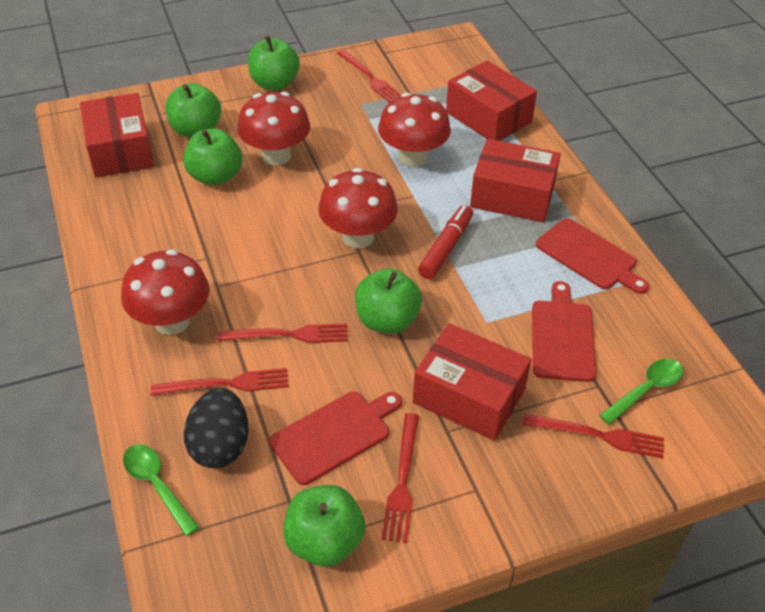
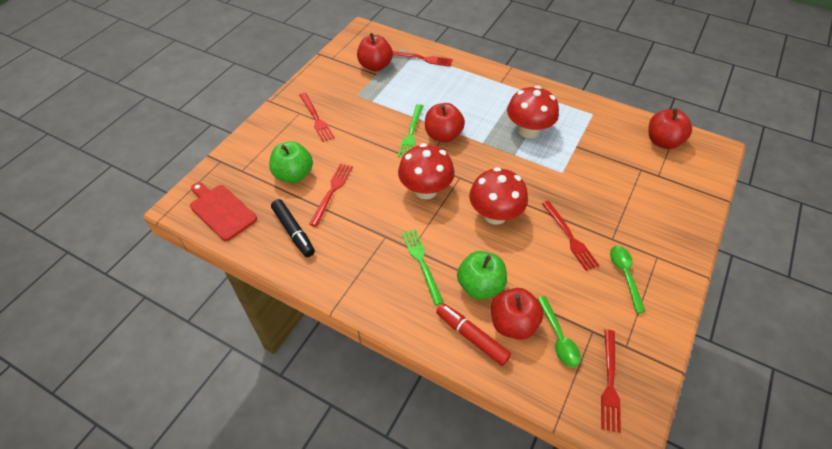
black egg: [184,388,249,468] = 1 -> none = 0
black marker: none = 0 -> [271,199,315,257] = 1
green apple: [166,83,221,138] [183,128,242,186] [248,35,300,90] [283,485,366,567] [355,268,422,334] = 5 -> [269,141,313,183] [457,251,507,300] = 2
green fork: none = 0 -> [398,104,423,157] [402,229,444,305] = 2
red apple: none = 0 -> [357,33,393,71] [425,103,465,143] [491,288,544,340] [648,108,692,149] = 4
red box: [80,93,154,177] [413,323,531,441] [446,61,537,141] [470,139,561,222] = 4 -> none = 0
red cutting board: [269,392,402,485] [532,281,596,382] [536,218,649,294] = 3 -> [190,182,257,241] = 1
red mushroom: [121,249,210,335] [237,92,310,165] [318,168,398,248] [378,93,451,167] = 4 -> [398,143,455,199] [469,167,528,225] [507,86,559,138] = 3

